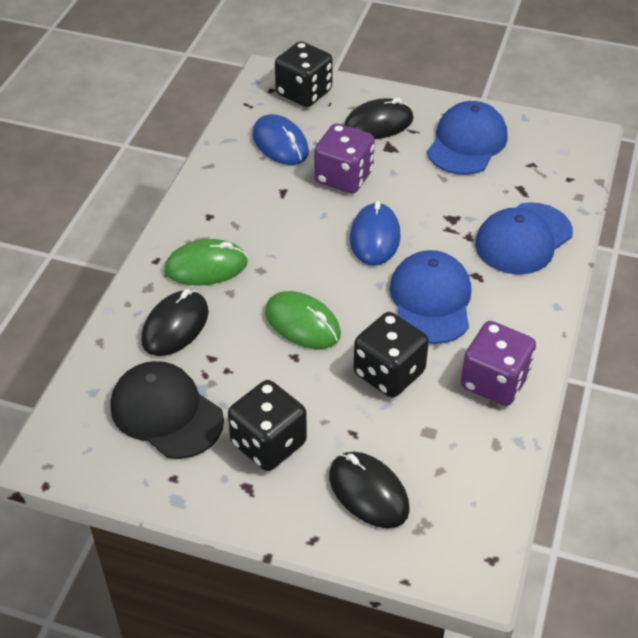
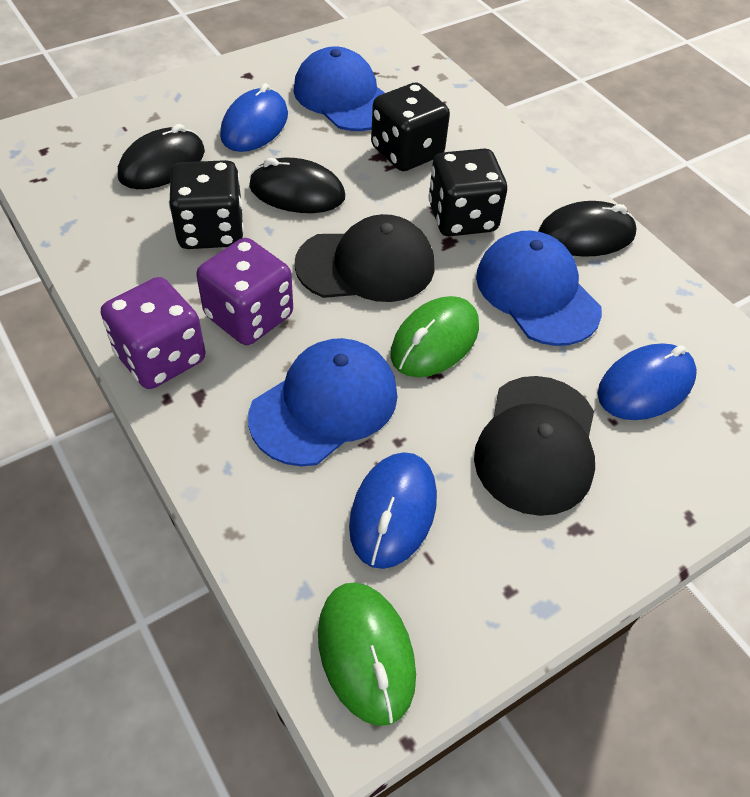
black cap: [111,361,224,459] = 1 -> [294,214,434,302] [474,376,595,516] = 2
blue mouse: [252,114,309,165] [350,201,401,266] = 2 -> [220,83,288,152] [349,452,437,569] [598,343,697,420] = 3

